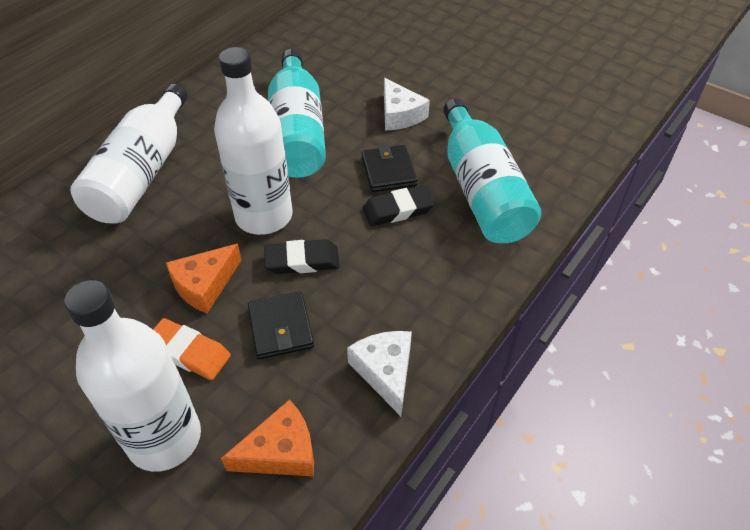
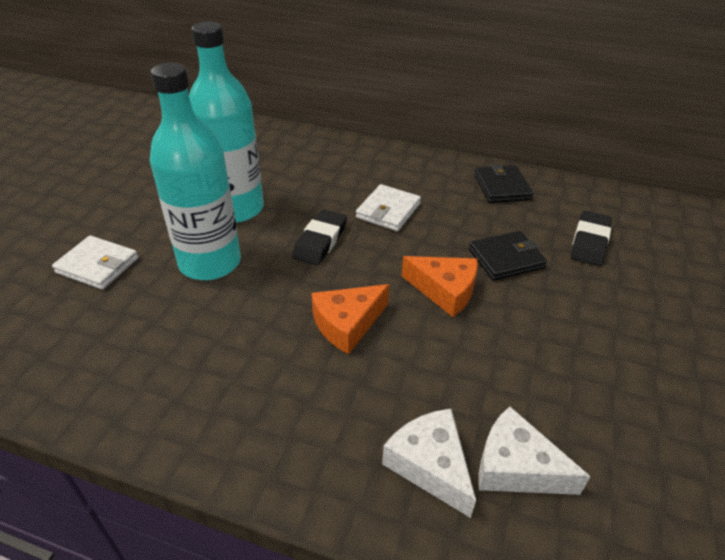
orange eraser: [153,318,231,380] = 1 -> none = 0
white bottle: [64,280,201,472] [70,84,188,223] [214,47,293,235] = 3 -> none = 0
white wallet: none = 0 -> [52,235,138,290] [356,184,421,231] = 2

